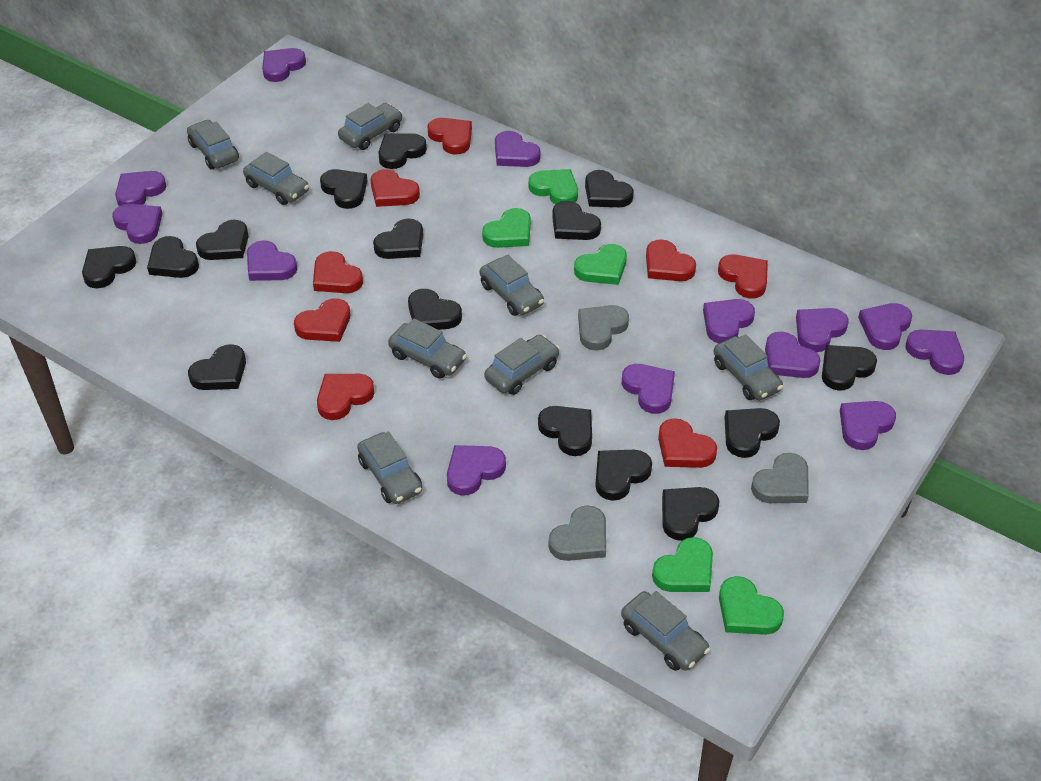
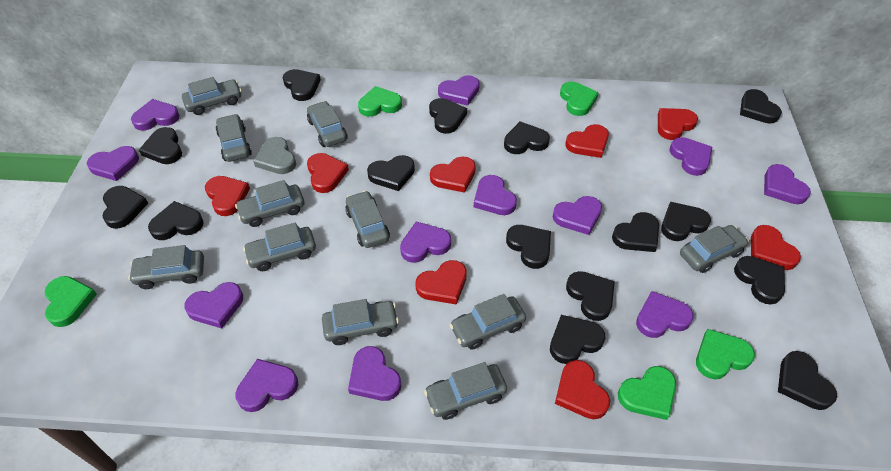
grey car: [187,120,239,169] [243,152,309,205] [338,103,403,150] [357,431,422,504] [388,319,467,379] [480,255,544,316] [484,335,560,395] [621,591,710,671] [714,334,783,401] = 9 -> [128,245,204,289] [182,77,242,115] [215,114,252,162] [235,180,304,227] [243,222,316,271] [307,101,347,147] [322,299,399,345] [345,191,390,248] [424,362,507,420] [450,294,526,350] [680,225,749,273] = 11
grey heart: [548,505,606,561] [578,305,629,351] [751,453,809,503] = 3 -> [253,137,296,174] = 1
purple heart: [112,204,163,244] [115,171,167,206] [247,240,297,281] [262,48,306,82] [447,445,506,496] [495,131,541,167] [622,364,675,414] [703,299,755,343] [765,331,821,378] [796,308,848,352] [840,401,896,450] [858,303,912,350] [906,329,964,375] = 13 -> [87,146,139,181] [131,99,180,131] [184,282,243,329] [235,359,298,412] [348,346,401,401] [400,221,451,263] [438,75,480,106] [474,175,517,215] [553,196,602,235] [636,291,694,338] [670,137,712,176] [764,164,811,204] = 12

